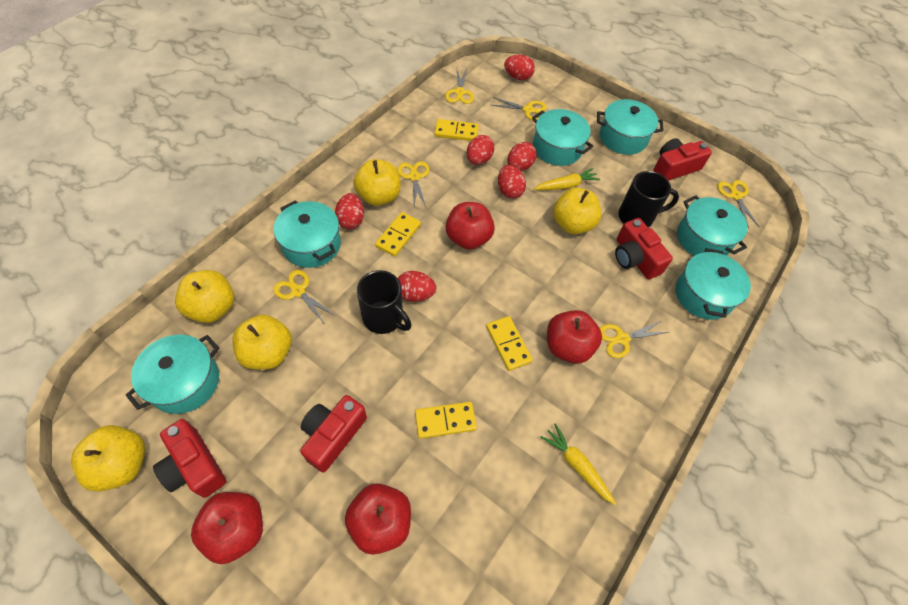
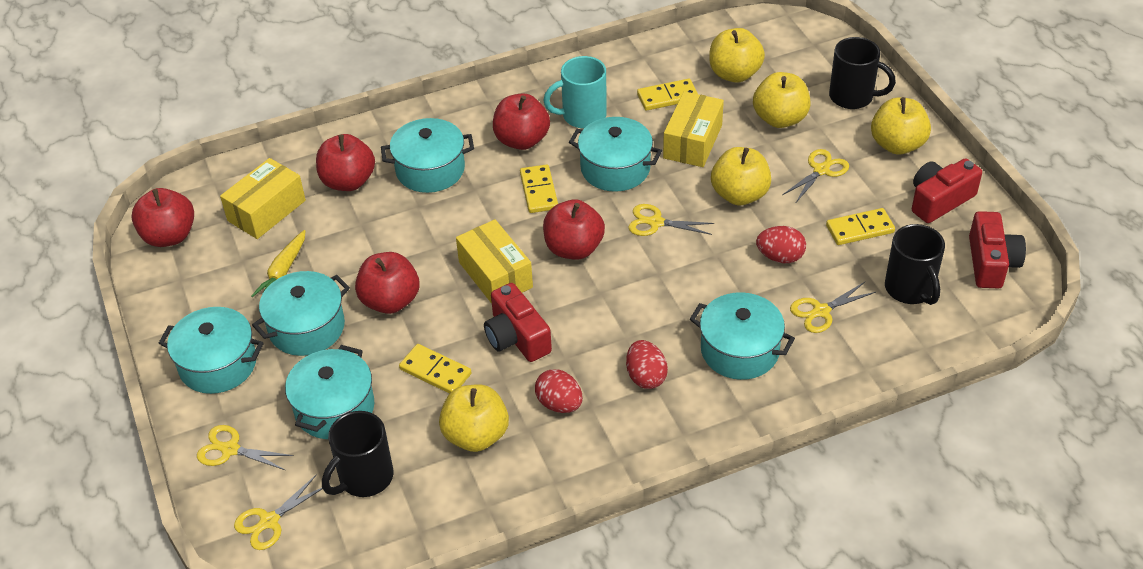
black mug: [357,270,411,334] [618,171,679,228] = 2 -> [322,411,393,497] [829,37,896,109] [885,224,945,305] = 3
red apple: [191,492,263,564] [345,483,411,555] [446,202,495,250] [547,310,602,364] = 4 -> [131,188,194,247] [316,134,375,191] [355,252,419,314] [493,93,550,150] [543,199,605,260] = 5
red camera: [153,419,226,498] [300,395,367,472] [615,218,673,279] [653,138,712,181] = 4 -> [484,283,552,362] [912,158,982,223] [969,211,1026,288] = 3
red egg: [335,193,364,229] [398,271,436,302] [467,135,494,165] [498,165,526,199] [504,55,535,80] [508,142,537,171] = 6 -> [535,369,583,413] [626,340,668,389] [756,226,806,263] = 3
turquoise mug: none = 0 -> [543,56,607,128] = 1
yellow box: none = 0 -> [220,158,306,239] [456,219,533,304] [663,91,724,167] = 3
yellow carrot: [534,168,600,190] [540,423,616,505] = 2 -> [251,230,305,297] = 1
yellow scissors: [273,270,336,323] [398,161,429,207] [445,69,474,104] [491,97,547,121] [600,321,669,358] [717,180,760,228] = 6 -> [197,425,294,470] [234,474,322,550] [628,204,714,236] [782,149,849,204] [790,282,876,333] = 5

